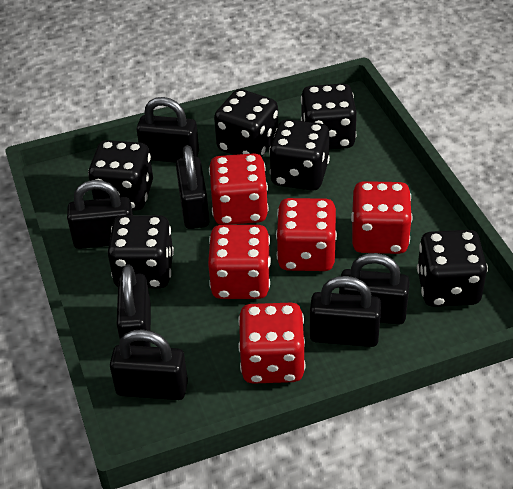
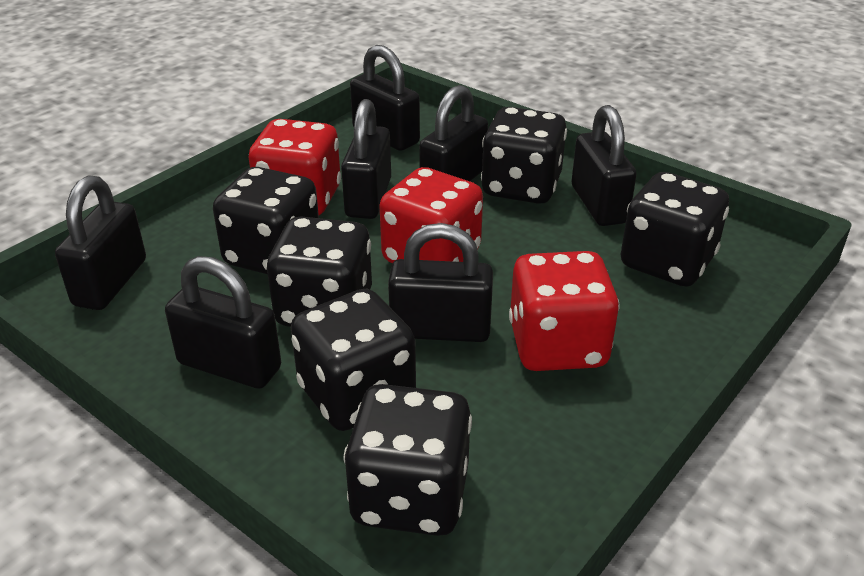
red dice: [208,225,271,299] [209,153,269,225] [238,303,306,384] [276,198,337,271] [351,181,412,254] = 5 -> [249,119,341,215] [379,167,483,263] [509,251,620,371] = 3

